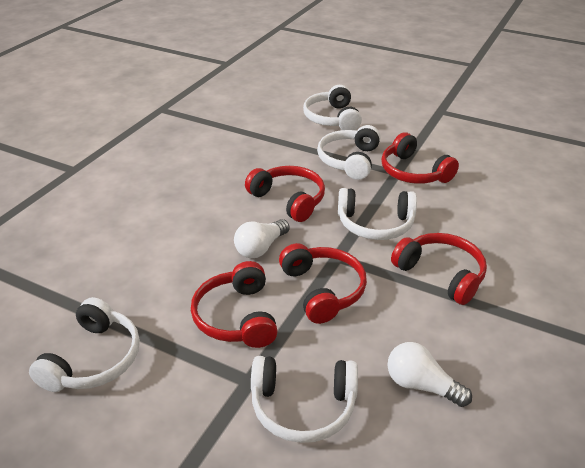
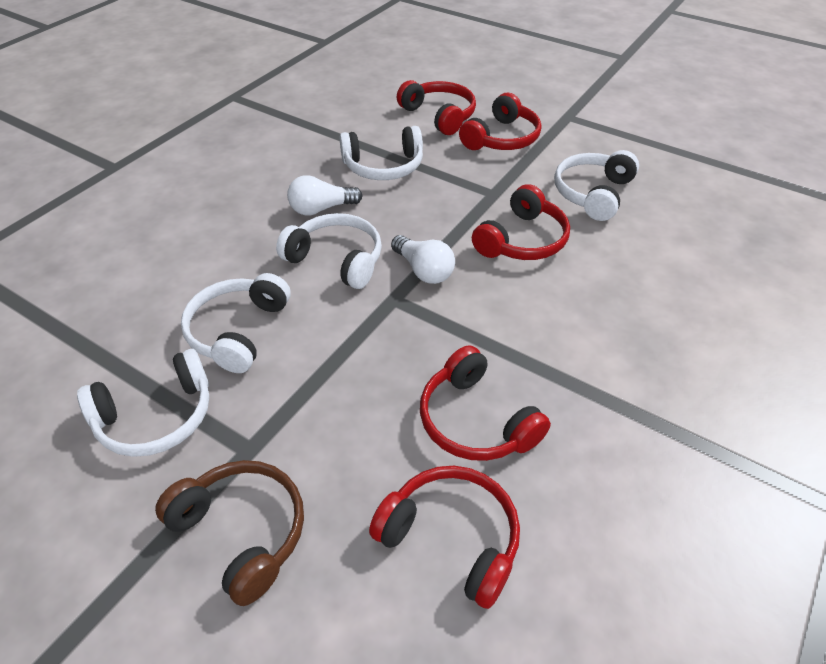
brown headphones: none = 0 -> [155,460,304,606] = 1

